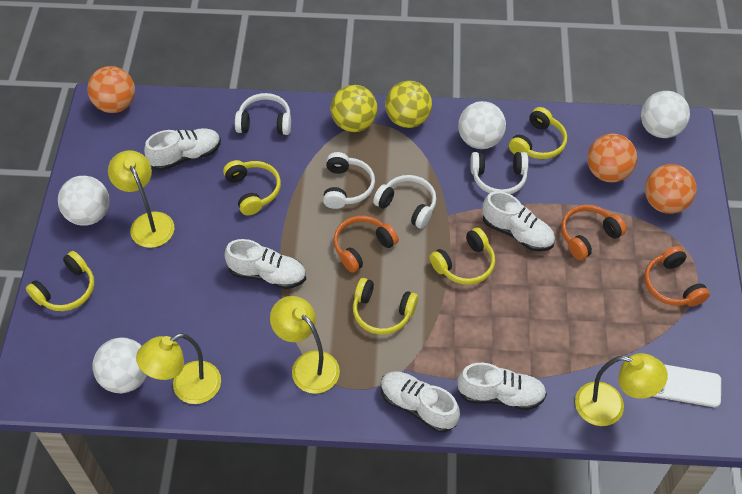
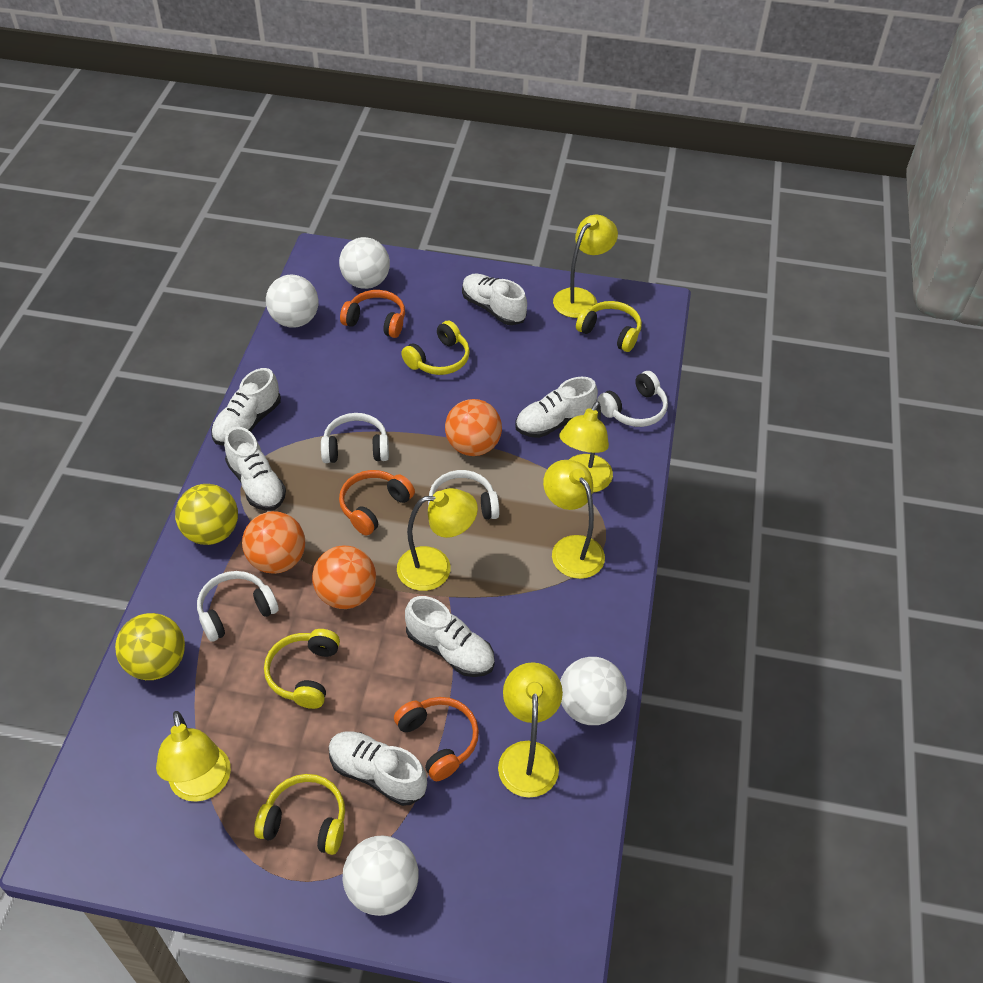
white phone: [652,364,721,407] = 1 -> none = 0
white shoe: [144,128,221,171] [225,239,306,289] [381,371,460,433] [457,363,547,410] [482,191,555,252] = 5 -> [211,368,281,446] [224,427,286,511] [329,731,427,806] [405,596,495,677] [462,274,527,325] [515,377,598,438] = 6
yellow headphones: [26,251,94,311] [223,160,281,215] [353,278,418,335] [429,227,495,285] [509,107,567,159] = 5 -> [254,774,345,855] [264,629,340,709] [401,320,470,375] [576,301,642,352] = 4
yellow lamp: [108,150,174,248] [136,333,221,404] [270,296,340,394] [575,353,668,426] = 4 -> [156,711,231,802] [397,488,478,591] [498,662,563,798] [543,460,605,579] [553,215,618,318] [560,401,613,493] = 6

